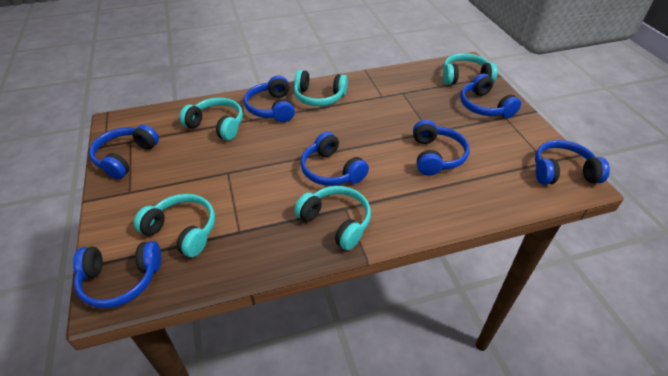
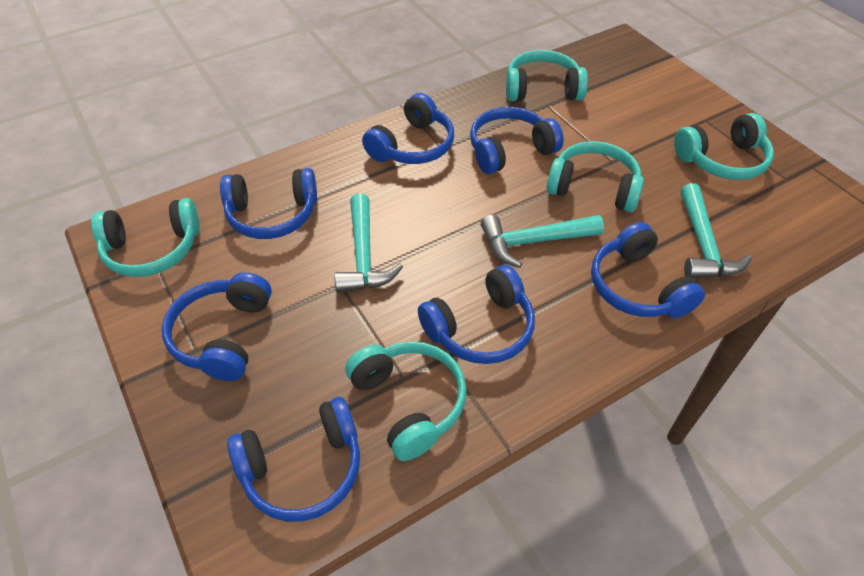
turquoise hammer: none = 0 -> [334,193,403,293] [481,215,604,268] [681,183,752,278] = 3

